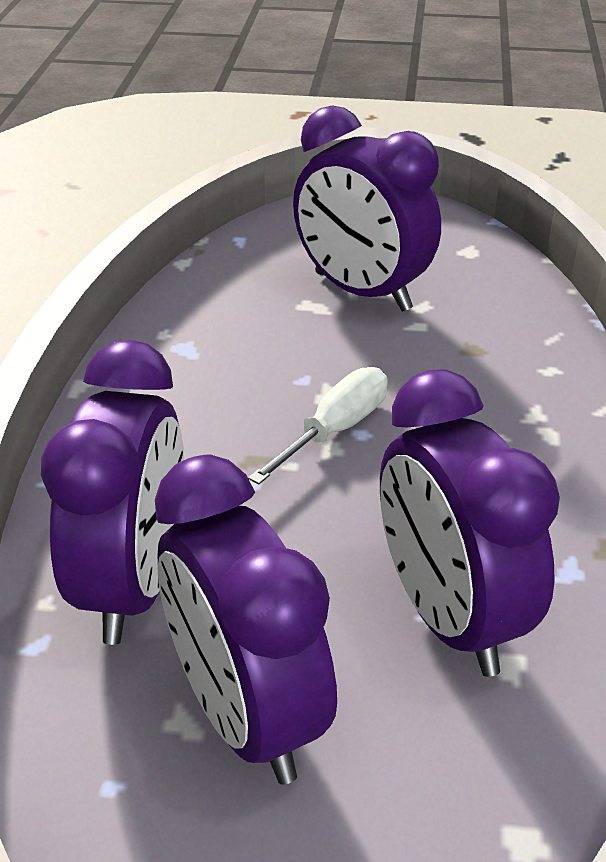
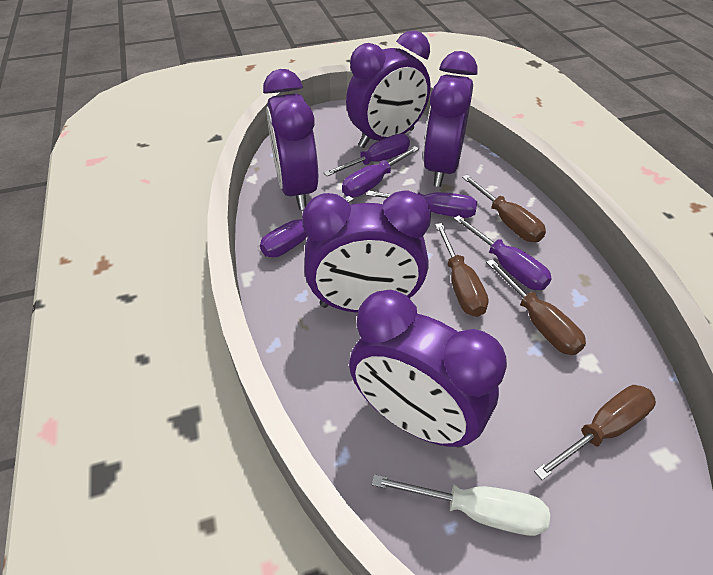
brown screwdriver: none = 0 -> [435,223,489,317] [462,175,546,242] [486,259,586,355] [534,385,656,480] = 4
purple clock: [41,340,184,645] [155,454,337,785] [293,106,441,312] [380,369,560,677] = 4 -> [263,69,318,210] [302,190,431,313] [346,30,431,148] [349,290,507,447] [423,51,477,187] = 5
purple screwdriver: none = 0 -> [260,196,354,257] [324,134,410,176] [342,146,419,197] [367,190,477,218] [454,215,552,290] = 5

